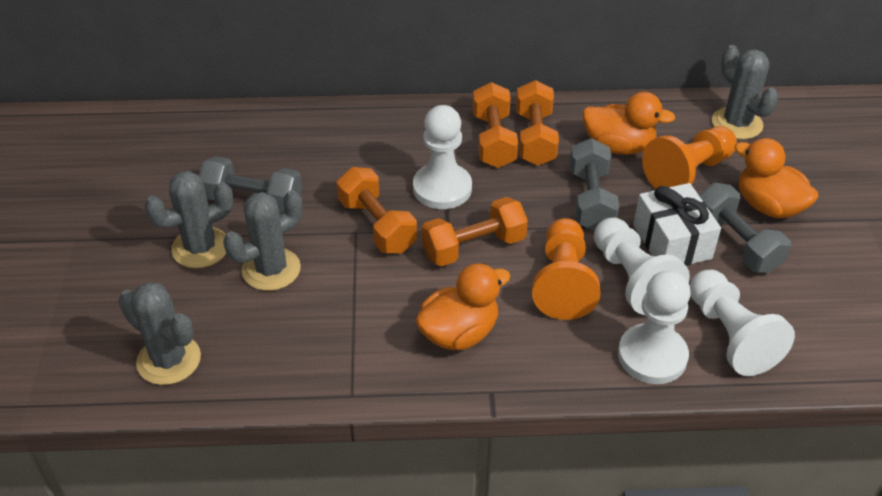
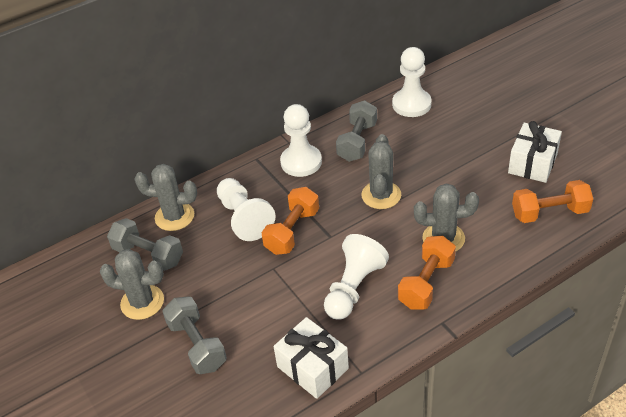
orange duck: [416,263,511,350] [582,92,675,155] [735,138,819,218] = 3 -> none = 0
orange dumbbell: [337,167,417,253] [422,197,528,266] [473,82,518,168] [516,80,559,166] = 4 -> [261,187,319,255] [398,236,456,310] [512,180,593,223] = 3
orange pawn: [532,218,601,320] [642,126,737,189] = 2 -> none = 0
white gift: [633,183,721,266] = 1 -> [273,317,349,399] [508,121,562,183] = 2

